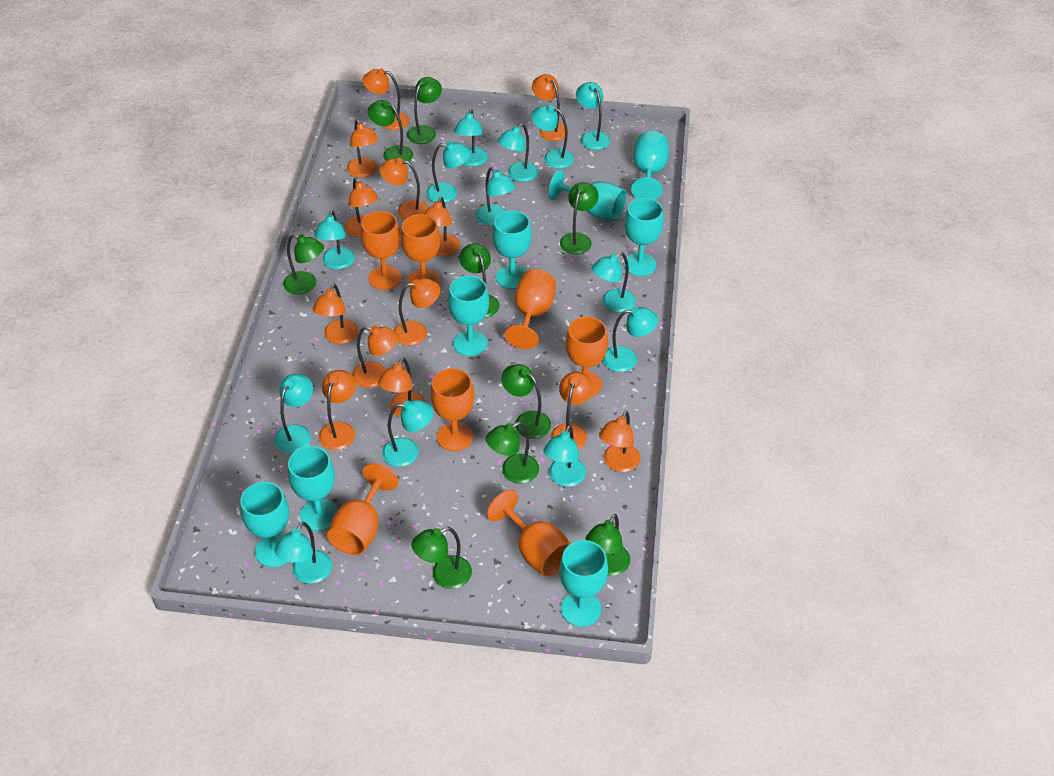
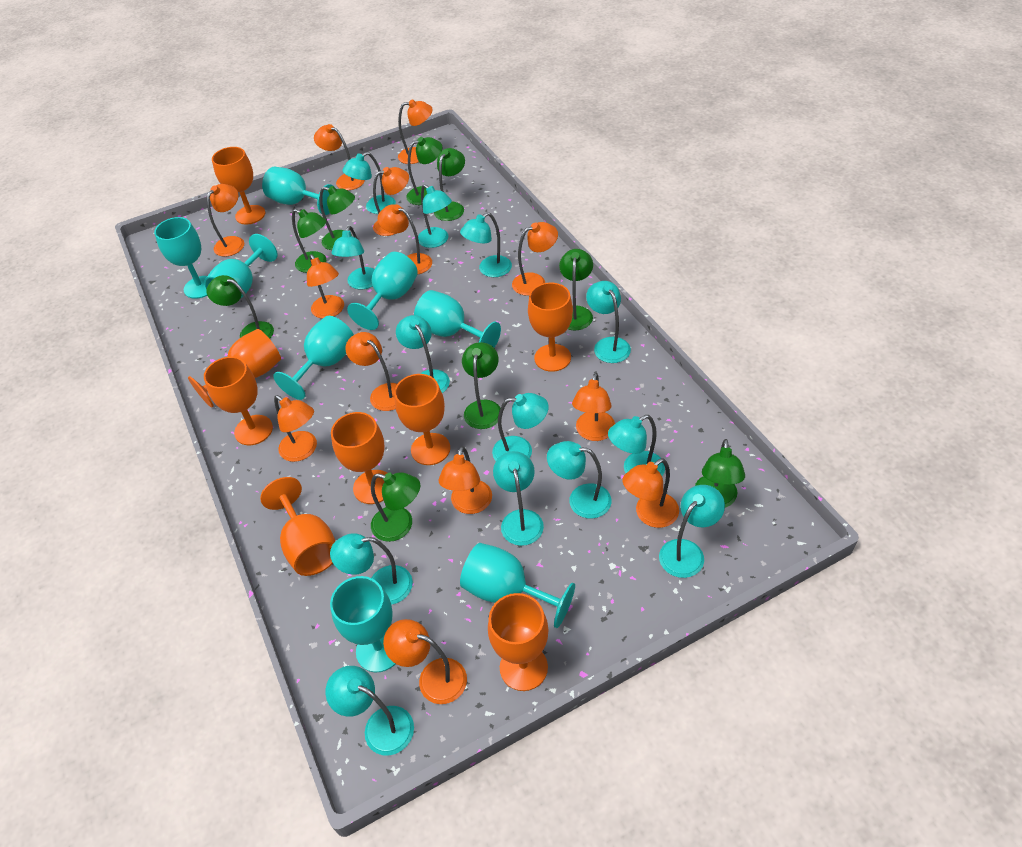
orange goblet: [327,463,399,555] [361,211,402,290] [401,214,440,289] [431,368,474,451] [487,490,571,577] [505,269,556,349] [566,316,608,398] = 7 -> [188,329,281,407] [204,357,273,445] [212,147,265,225] [260,477,335,576] [331,412,387,504] [394,374,450,465] [488,593,549,691] [528,283,573,372] = 8

